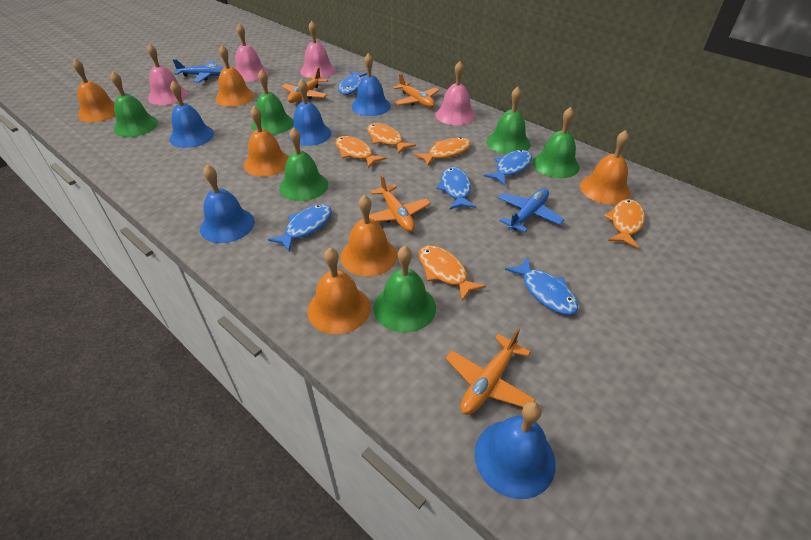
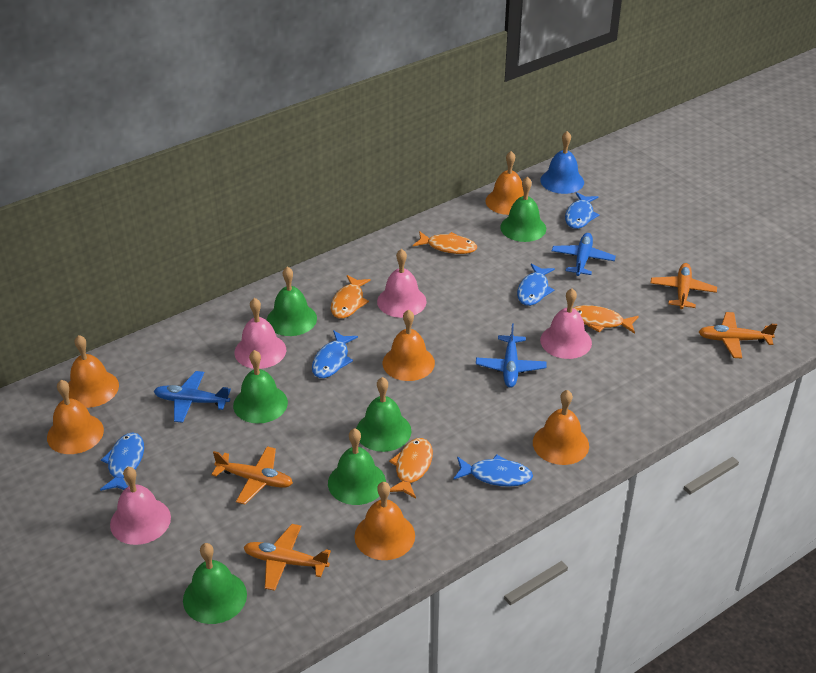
blue bell: [169,81,214,148] [200,165,255,243] [288,79,331,146] [351,53,391,116] [475,401,556,499] = 5 -> [540,131,584,194] = 1
blue plane: [172,59,224,83] [498,189,564,233] = 2 -> [154,371,231,423] [476,324,546,388] [552,233,616,276] = 3
orange fish: [335,136,386,168] [367,123,416,154] [414,137,471,166] [418,245,486,301] [604,199,645,248] = 5 -> [331,275,371,319] [389,438,433,499] [413,231,477,254] [574,305,639,334] = 4

